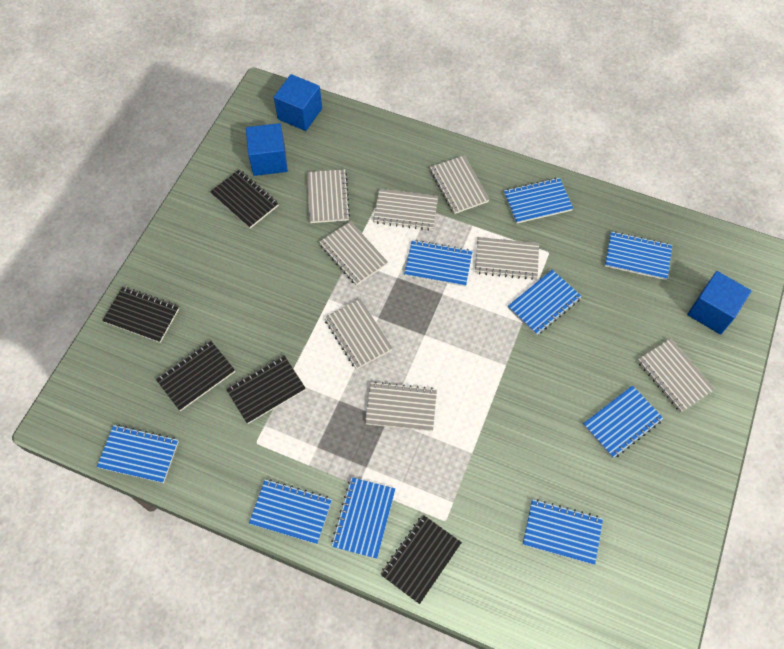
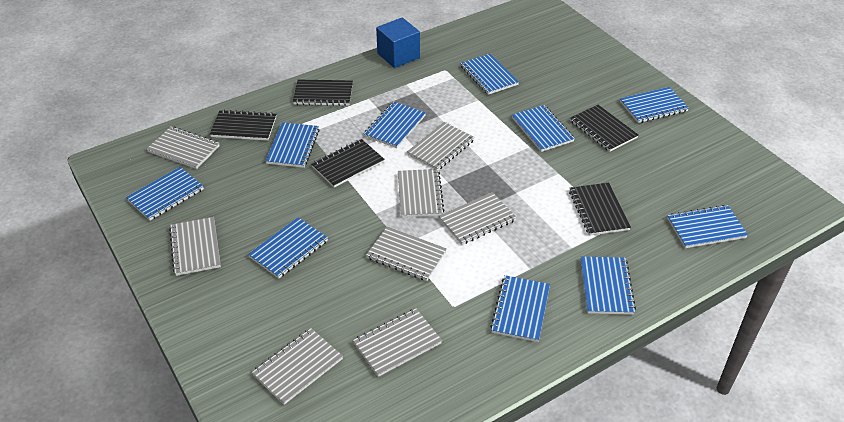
blue cube: [246,123,288,176] [274,74,322,131] [687,271,751,335] = 3 -> [376,17,420,68] = 1
blue notebook: [97,425,179,483] [249,479,332,544] [331,477,395,559] [404,240,473,287] [504,178,573,224] [508,270,582,335] [523,499,603,565] [583,385,664,458] [605,231,672,280] = 9 -> [126,167,204,221] [248,217,328,279] [265,122,320,168] [364,101,426,148] [460,53,519,95] [490,275,550,342] [512,105,575,152] [581,257,636,315] [620,87,689,123] [667,205,748,248] = 10

